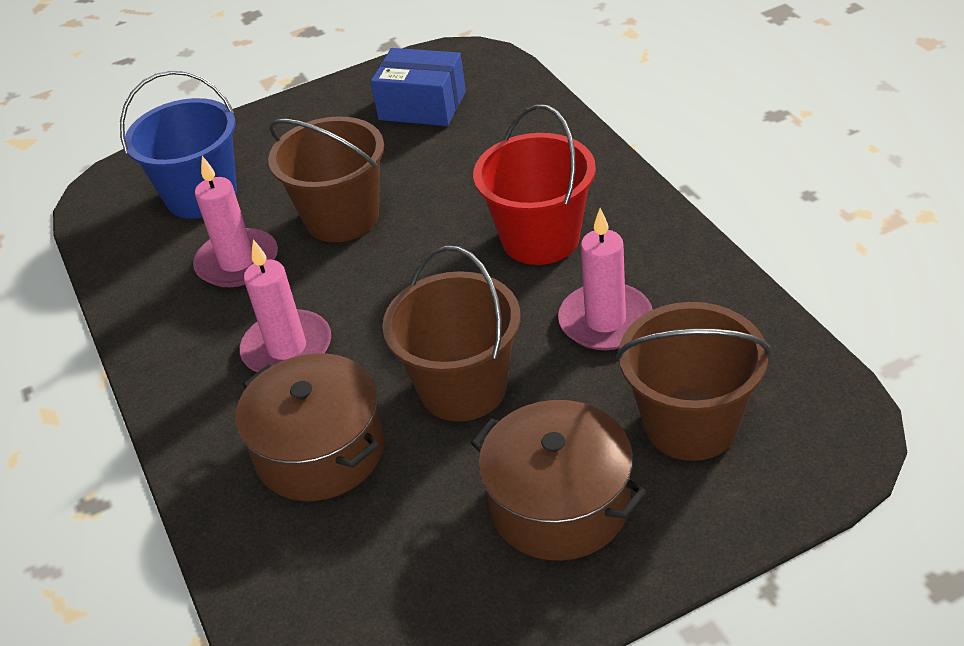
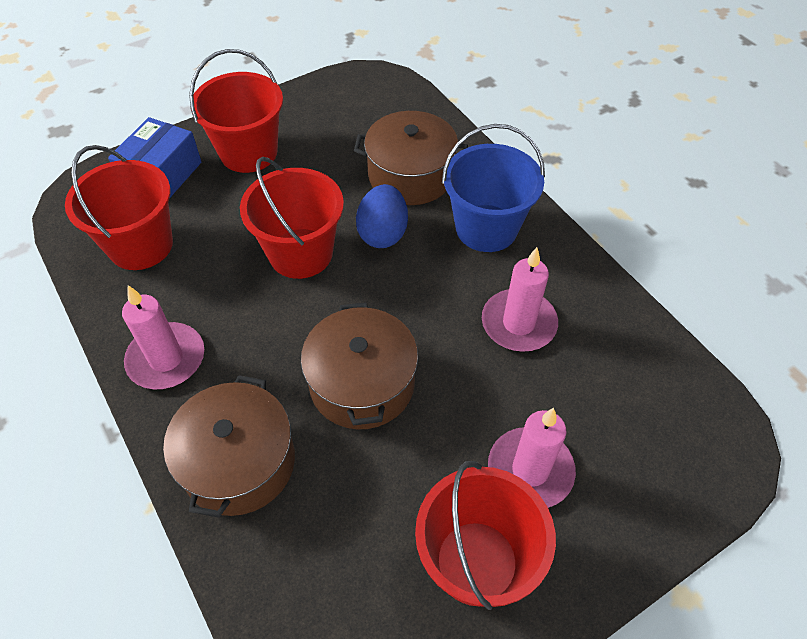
blue egg: none = 0 -> [356,184,408,248] = 1
brown bucket: [268,116,384,242] [382,245,520,421] [616,302,770,461] = 3 -> none = 0
brown pot: [235,353,385,501] [471,400,646,561] = 2 -> [163,375,295,518] [301,302,418,429] [354,111,468,205] = 3
red bucket: [473,104,596,265] = 1 -> [65,145,173,270] [189,49,283,173] [240,157,344,279] [415,461,556,610] = 4

